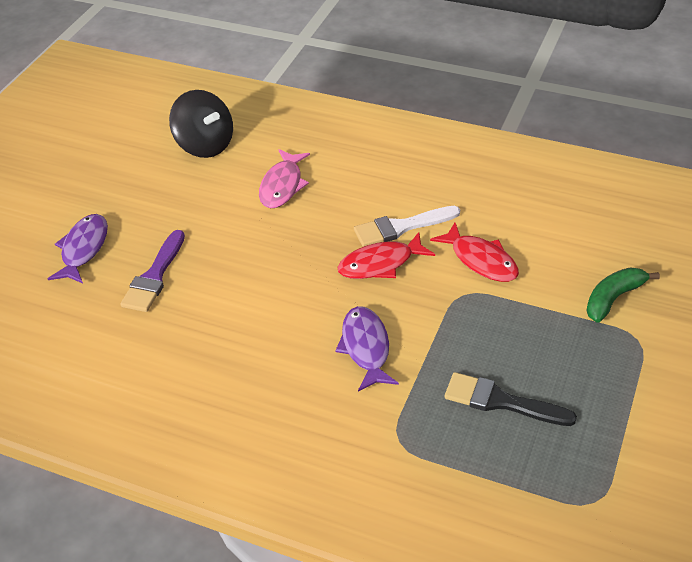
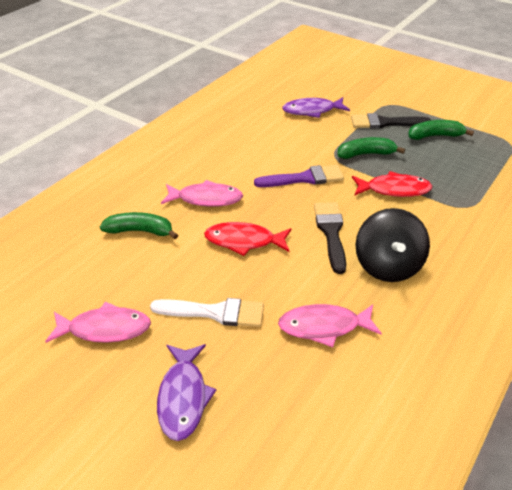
black brush: [445,372,577,426] = 1 -> [314,202,346,274] [351,113,431,129] = 2
green banana: [586,267,660,323] = 1 -> [100,212,178,239] [338,137,405,159] [408,120,474,140] = 3
pink fish: [259,149,310,208] = 1 -> [45,302,151,343] [161,180,243,207] [278,304,382,347] = 3

